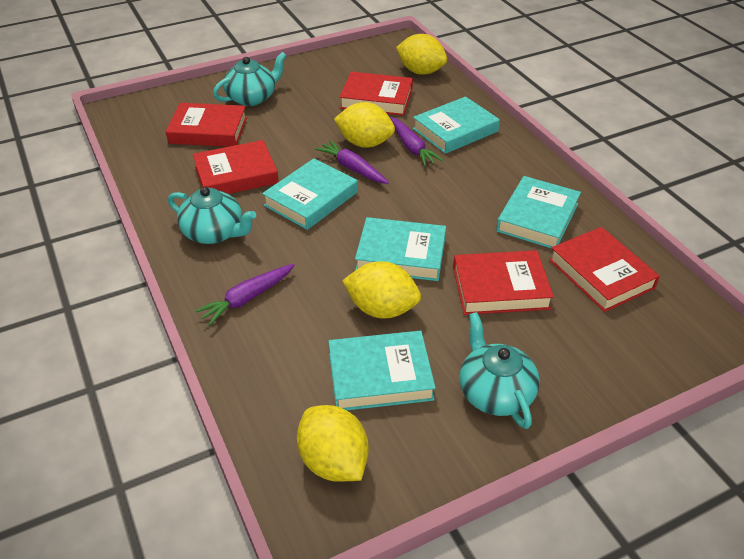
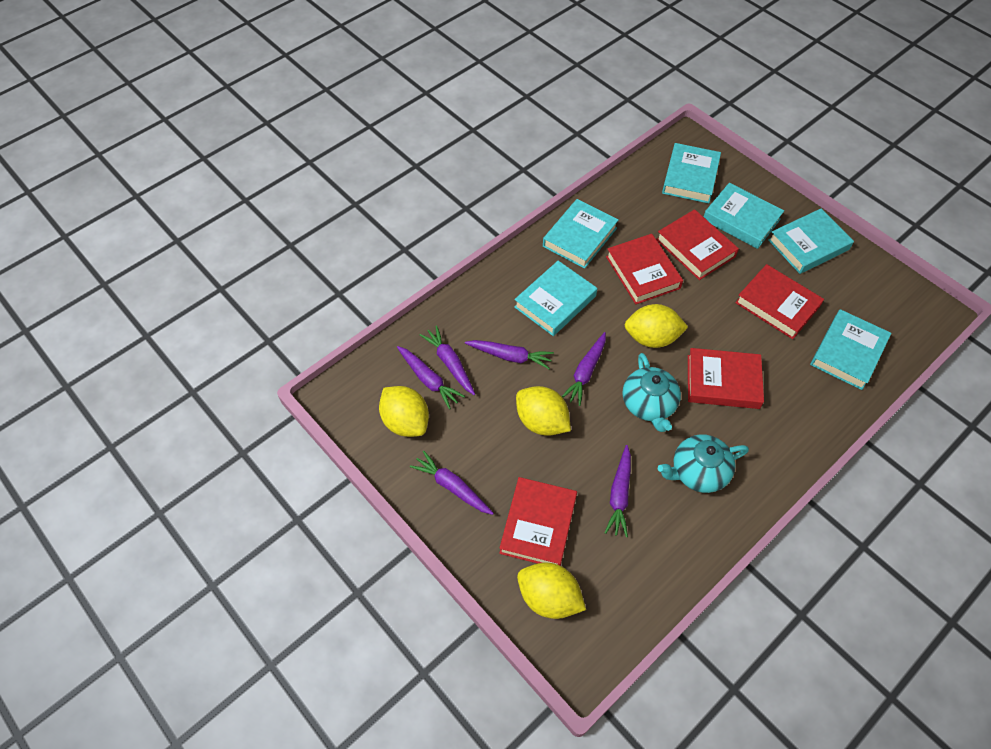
purple carrot: [195,264,295,326] [315,140,389,184] [390,117,443,166] = 3 -> [397,346,465,409] [410,451,494,515] [420,325,475,395] [465,340,554,369] [562,332,606,406] [604,445,631,537] = 6
turquoise book: [262,158,358,230] [328,331,436,410] [355,217,446,281] [413,96,500,154] [496,176,581,249] = 5 -> [514,261,597,336] [543,199,619,269] [662,143,721,203] [704,183,784,249] [768,209,854,274] [810,309,891,390] = 6
turquoise teapot: [168,187,256,244] [213,52,286,106] [459,312,540,429] = 3 -> [622,353,681,432] [658,434,749,493] = 2

